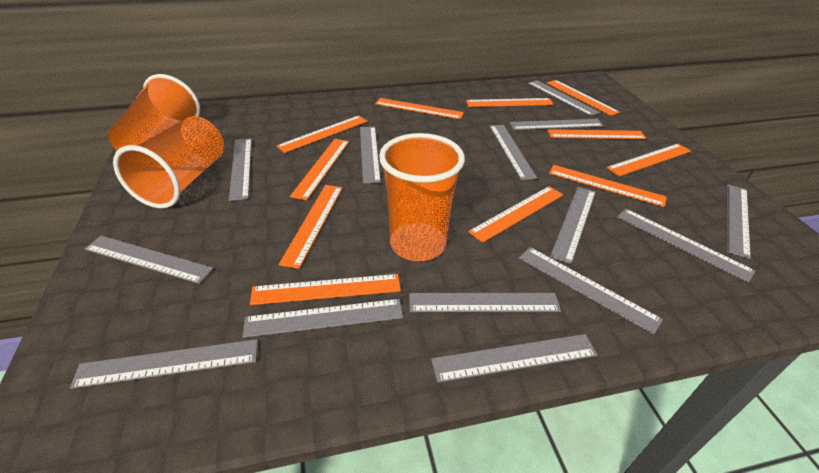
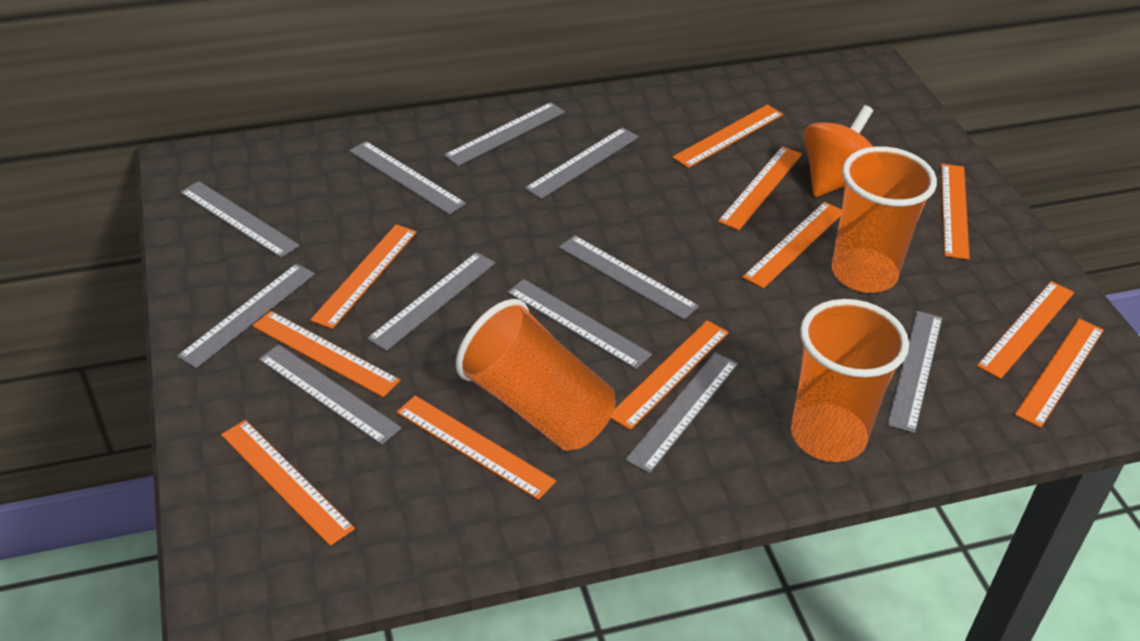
grey ruler: [70,339,258,389] [84,235,214,284] [229,138,252,201] [243,299,403,338] [360,127,381,184] [409,293,561,312] [431,334,597,383] [489,125,537,180] [509,119,604,130] [519,247,663,335] [528,80,600,116] [550,187,595,264] [617,209,755,283] [727,184,751,259] = 14 -> [177,263,315,368] [180,181,300,258] [258,344,402,445] [349,141,466,215] [367,252,495,351] [444,102,565,166] [507,279,652,369] [525,127,639,199] [559,235,699,320] [625,353,738,474] [887,311,942,433] = 11
orange spinning top: none = 0 -> [803,105,873,197] = 1

